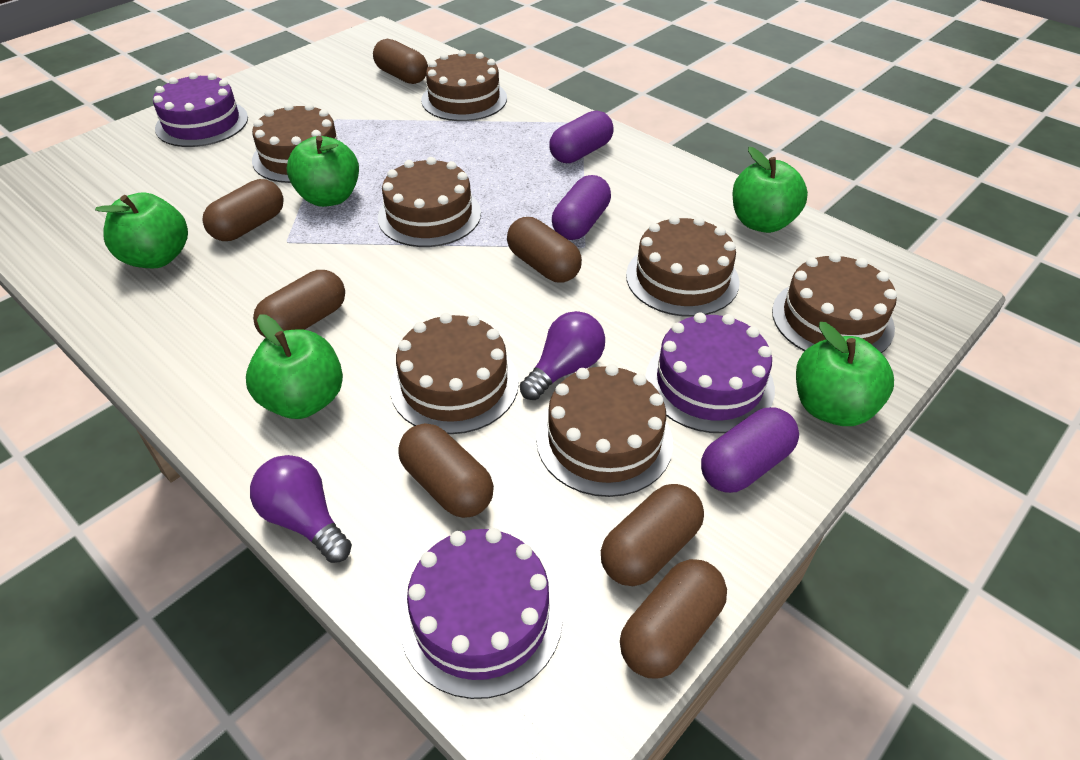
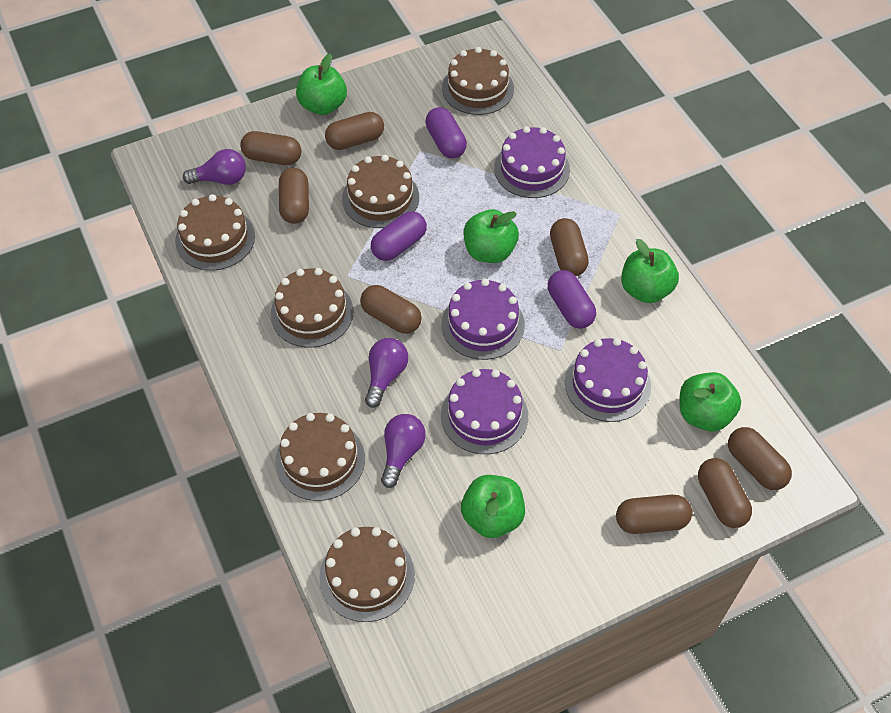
brown cake: [252,103,347,183] [378,157,481,247] [390,313,519,434] [421,50,507,121] [536,364,673,497] [626,215,740,317] [772,253,897,353] = 7 -> [175,194,255,271] [271,268,354,348] [275,413,365,501] [319,527,415,622] [342,155,419,228] [442,47,514,115] = 6
brown capsule: [203,179,284,241] [253,270,345,338] [373,39,428,84] [398,423,494,518] [507,217,582,283] [601,484,704,586] [620,559,727,678] = 7 -> [240,131,301,165] [279,168,309,224] [325,112,384,150] [360,285,422,334] [550,218,589,276] [616,495,692,534] [698,458,752,528] [728,427,792,490] = 8
purple cake: [153,72,248,147] [399,528,563,699] [645,312,775,433] = 3 -> [441,369,528,454] [442,279,525,360] [494,126,570,198] [565,338,651,422] = 4
purple light bulb: [250,455,352,563] [520,311,605,400] = 2 -> [183,149,246,185] [365,338,408,408] [381,414,426,488] = 3

